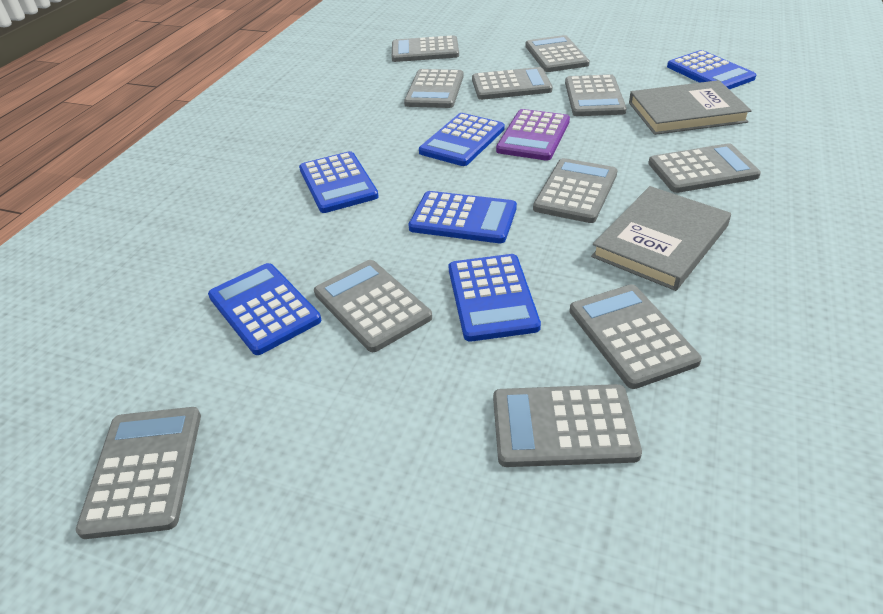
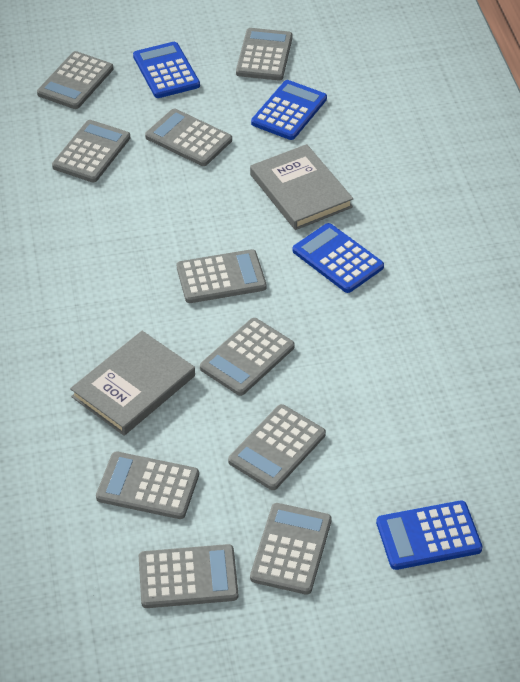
blue calculator: [208,263,321,355] [299,151,379,213] [408,191,517,243] [419,113,505,166] [448,254,541,342] [667,50,756,90] = 6 -> [133,42,200,98] [251,80,327,140] [292,223,384,293] [376,500,482,570] = 4
grey calculator: [76,407,201,539] [314,260,432,352] [392,35,459,62] [404,69,464,108] [472,67,553,100] [493,384,642,467] [525,35,590,72] [533,158,617,223] [565,74,627,116] [569,284,702,389] [648,143,761,193] = 11 -> [37,51,113,109] [52,120,130,182] [96,451,199,519] [139,544,238,608] [145,109,232,166] [177,249,266,303] [200,318,295,396] [228,404,326,490] [236,28,293,80] [250,503,332,595] = 10
purple calculator: [496,109,570,160] = 1 -> none = 0

